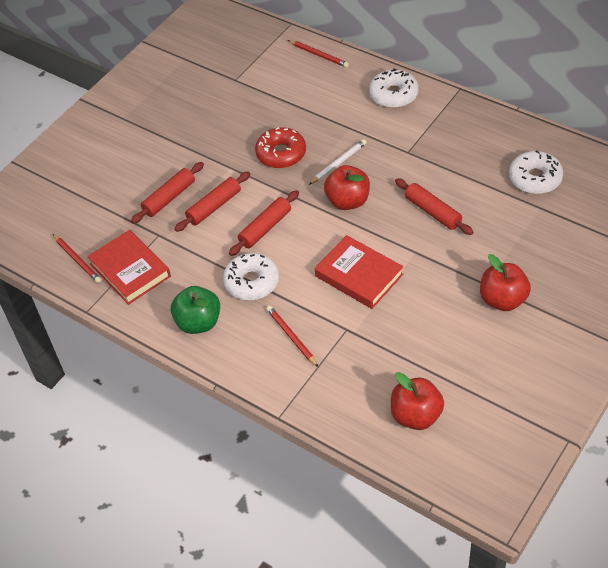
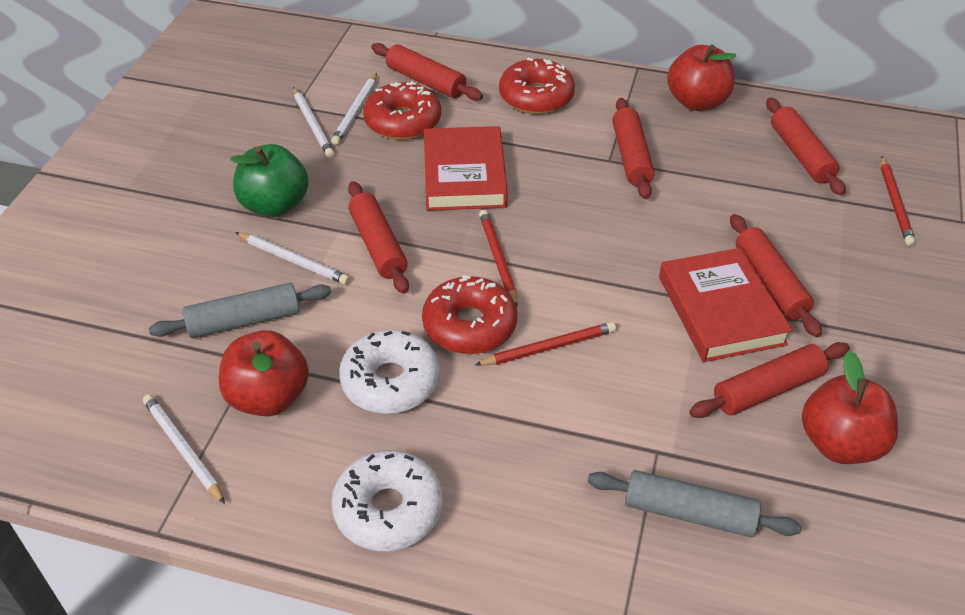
grey rolling pin: none = 0 -> [149,283,331,338] [587,470,801,537] = 2
red donut: [255,127,306,168] = 1 -> [363,81,441,140] [422,275,517,354] [499,58,575,114] = 3
red rolling pin: [131,162,204,224] [175,171,250,232] [229,190,299,256] [395,178,473,235] = 4 -> [348,181,409,294] [371,43,483,101] [612,98,655,199] [689,342,849,418] [730,214,822,337] [766,98,846,195] = 6
white donut: [223,253,279,301] [369,68,419,108] [509,150,563,194] = 3 -> [331,450,443,551] [339,329,440,414] = 2
white pencil: [309,139,367,185] = 1 -> [143,394,225,504] [235,232,350,285] [293,87,334,158] [331,73,377,145] = 4

